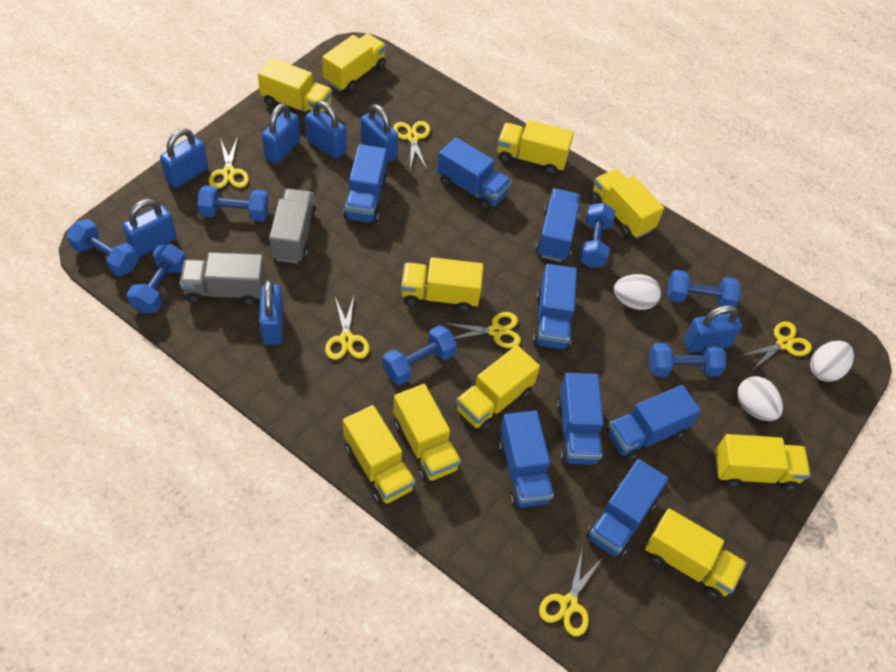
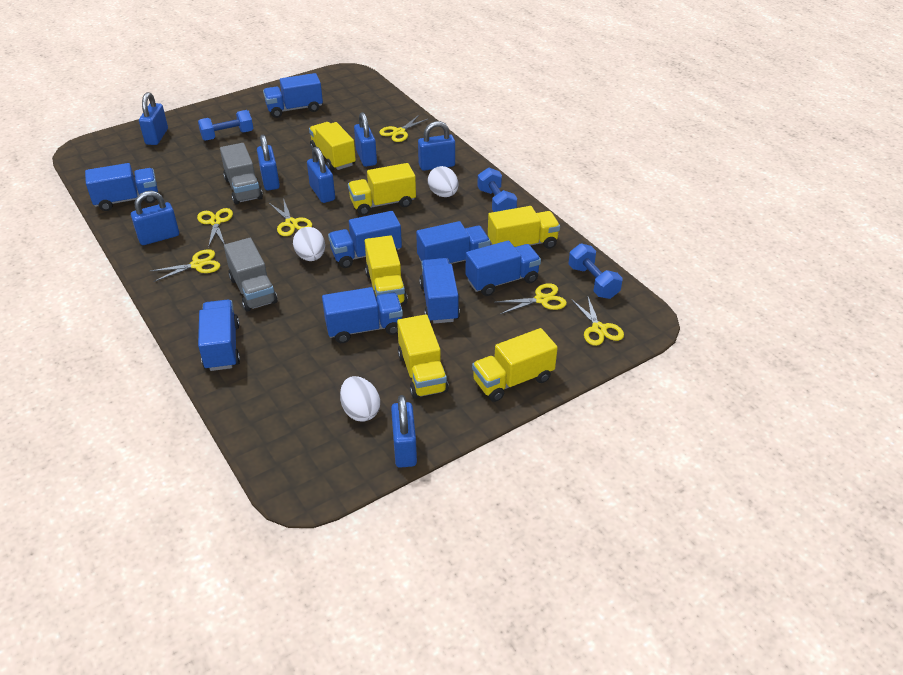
blue dumbbell: [67,219,139,276] [127,244,186,313] [197,185,269,221] [383,325,457,385] [579,203,615,268] [649,343,726,377] [667,270,741,307] = 7 -> [198,110,253,141] [477,168,517,212] [569,243,623,299] = 3
yellow truck: [258,58,332,116] [322,33,386,93] [343,405,416,505] [393,384,461,482] [401,257,483,312] [456,345,540,432] [497,120,574,175] [591,169,664,239] [645,508,746,600] [715,434,810,491] = 10 -> [309,122,356,171] [348,163,416,215] [365,235,408,305] [397,314,449,399] [472,328,558,402] [488,206,560,249] = 6

